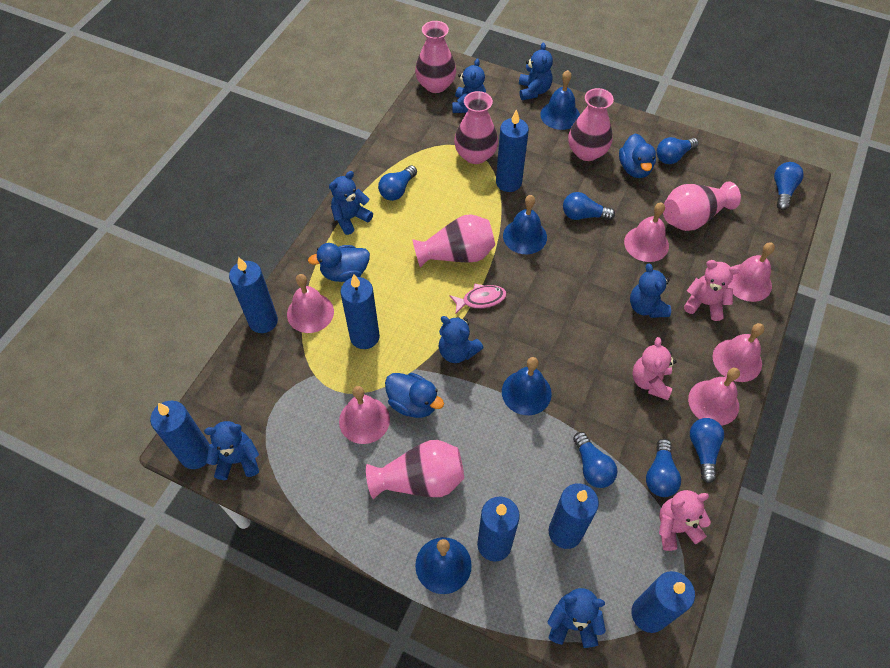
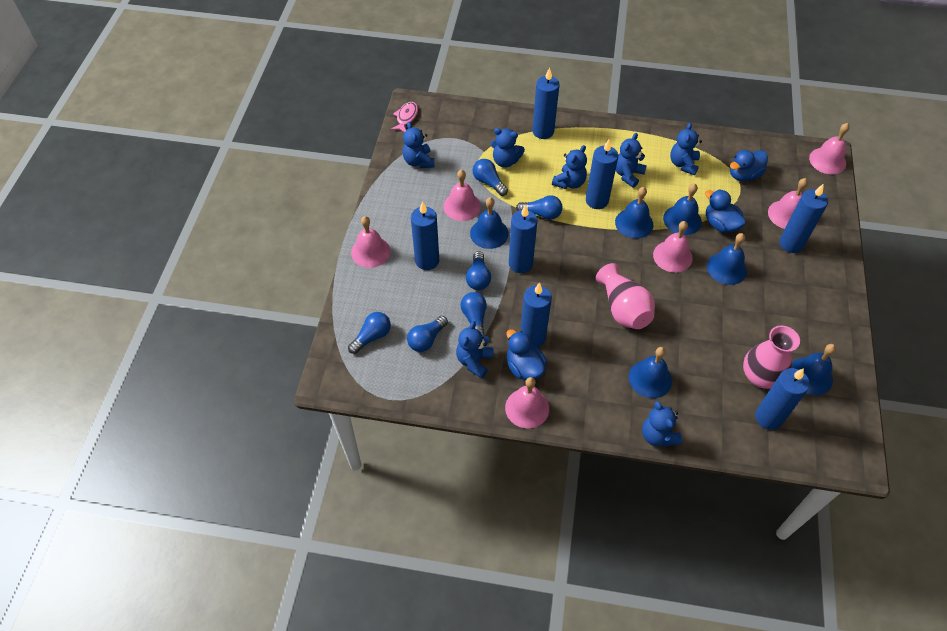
blue bell: [415,537,472,594] [502,357,552,415] [503,195,547,254] [540,70,580,130] = 4 -> [470,197,509,249] [615,187,653,239] [629,347,672,398] [663,184,702,235] [707,233,747,285] [792,344,836,395] = 6
blue light bulb: [378,165,417,201] [563,192,615,220] [573,432,617,488] [646,439,681,497] [657,137,699,164] [690,418,724,483] [774,162,804,210] = 7 -> [348,312,391,354] [407,316,448,352] [460,292,487,335] [466,251,491,290] [473,159,508,196] [516,195,562,220] = 6
pink teddy bear: [632,337,677,400] [659,490,711,551] [684,260,739,321] = 3 -> none = 0
pink vase: [366,440,464,499] [412,214,495,268] [415,21,456,93] [454,91,498,164] [568,88,614,161] [663,181,741,231] = 6 -> [596,263,655,329] [743,326,800,389] = 2

